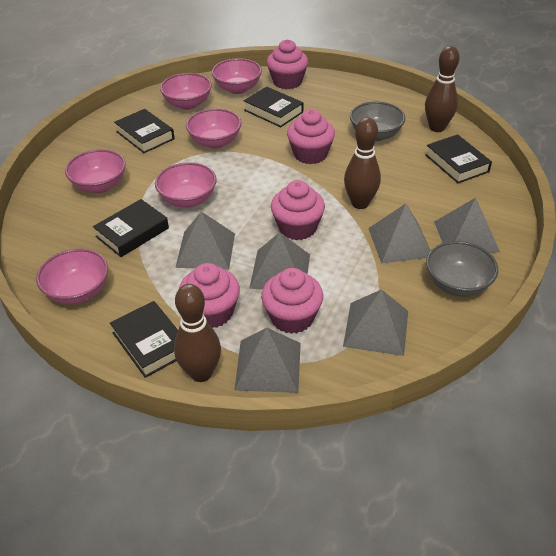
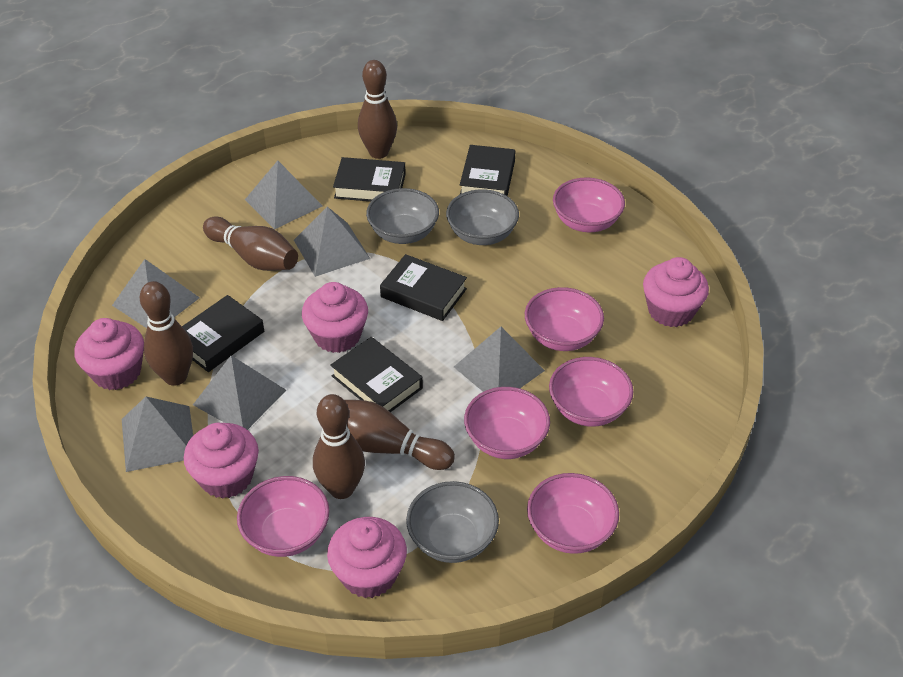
brown bowling pin: [174,284,221,382] [344,117,381,209] [425,46,459,132] = 3 -> [140,281,193,386] [203,216,298,271] [313,394,365,499] [345,400,455,470] [358,60,397,159] = 5
grey bowl: [350,102,405,141] [426,241,498,297] = 2 -> [366,188,439,244] [406,481,499,563] [446,189,519,245] = 3

